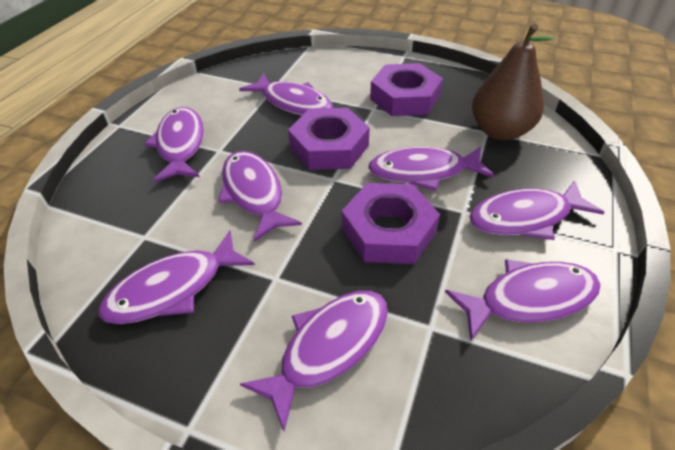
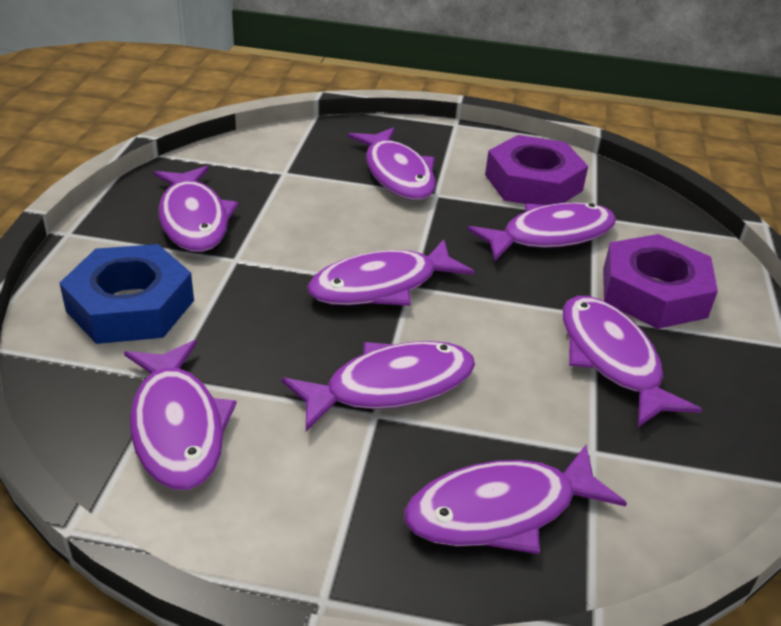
blue nut: none = 0 -> [59,244,194,344] = 1
brown pear: [472,24,555,140] = 1 -> none = 0
purple nut: [288,108,370,170] [342,183,440,264] [370,63,443,116] = 3 -> [485,135,588,205] [603,234,718,329] = 2

